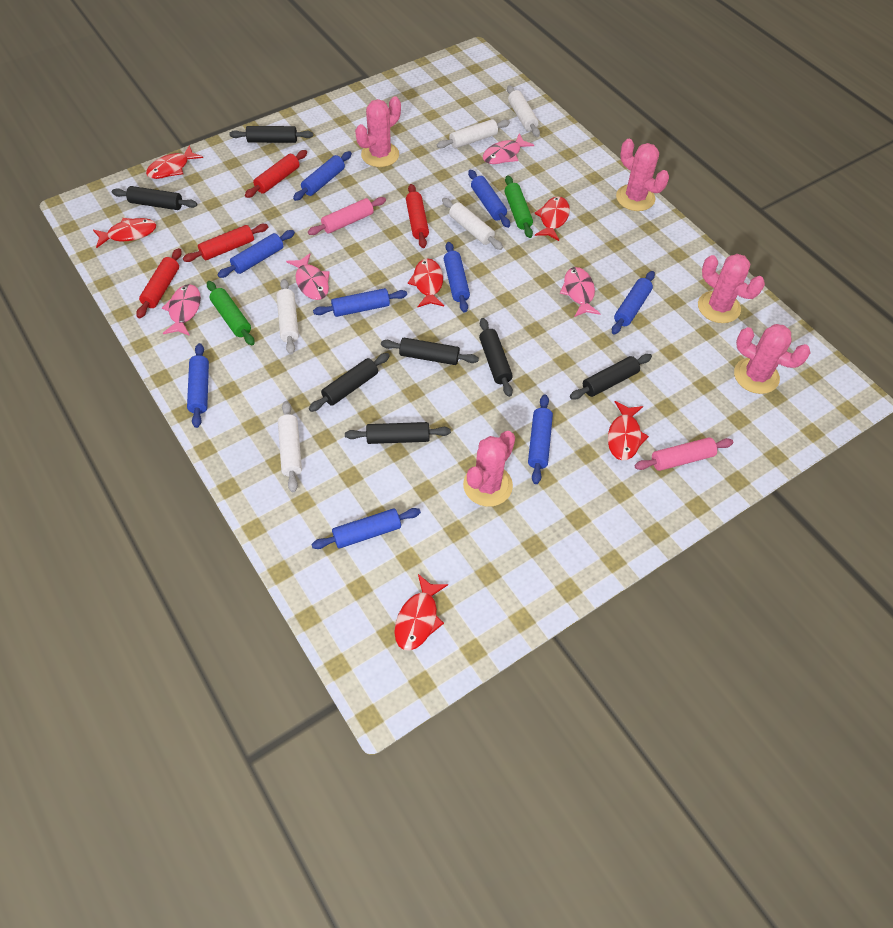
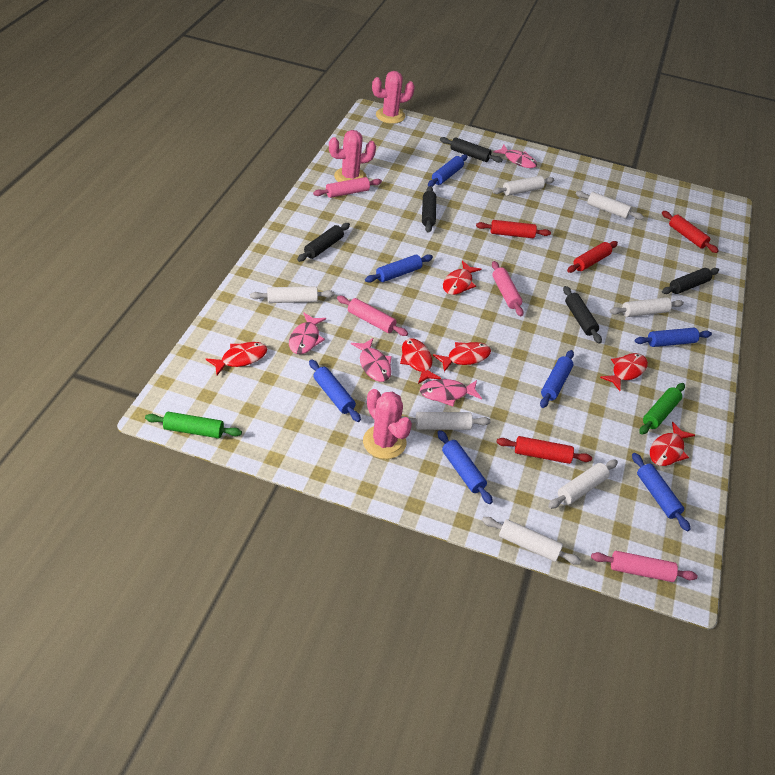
black rolling pin: [112,186,197,210] [229,126,313,143] [309,353,390,412] [345,422,451,444] [381,338,479,365] [479,318,513,397] [570,354,652,400] = 7 -> [297,223,350,262] [422,186,436,233] [440,137,503,163] [563,286,602,344] [662,268,719,294] = 5
blue rolling pin: [187,343,209,428] [217,230,295,278] [293,151,352,201] [311,508,421,549] [313,288,407,317] [444,242,470,313] [468,170,510,228] [528,394,553,484] [612,271,655,334] = 9 -> [309,359,361,422] [365,254,433,283] [428,154,468,187] [437,430,493,504] [540,350,574,408] [632,453,691,532] [635,328,712,347] = 7
pink cactus: [355,96,401,167] [463,431,515,507] [616,139,669,211] [698,254,765,323] [734,324,811,394] = 5 -> [329,130,376,182] [363,389,412,459] [372,71,415,124] = 3
pink rolling pin: [308,197,386,235] [635,437,733,471] = 2 -> [313,177,382,198] [337,296,408,336] [492,261,524,316] [591,551,698,582] = 4
white rolling pin: [277,279,299,354] [278,401,302,492] [437,119,510,148] [442,198,503,250] [507,85,540,137] = 5 -> [250,286,334,303] [401,412,491,430] [482,517,581,565] [492,176,554,196] [548,460,618,509] [576,191,644,220] [610,297,684,317] = 7

